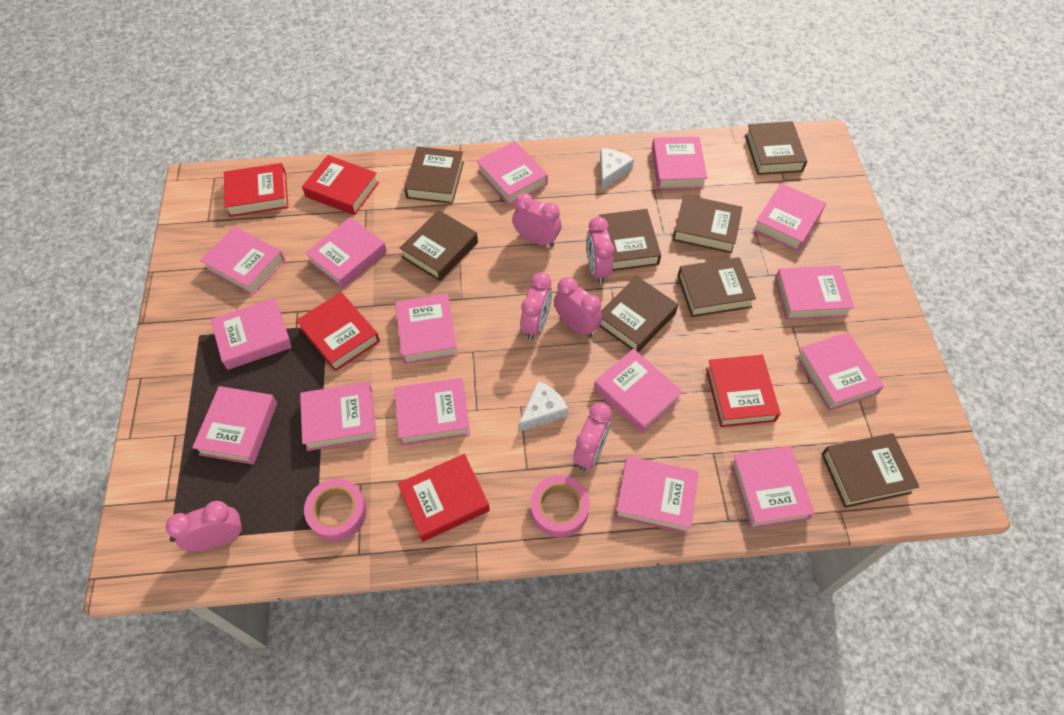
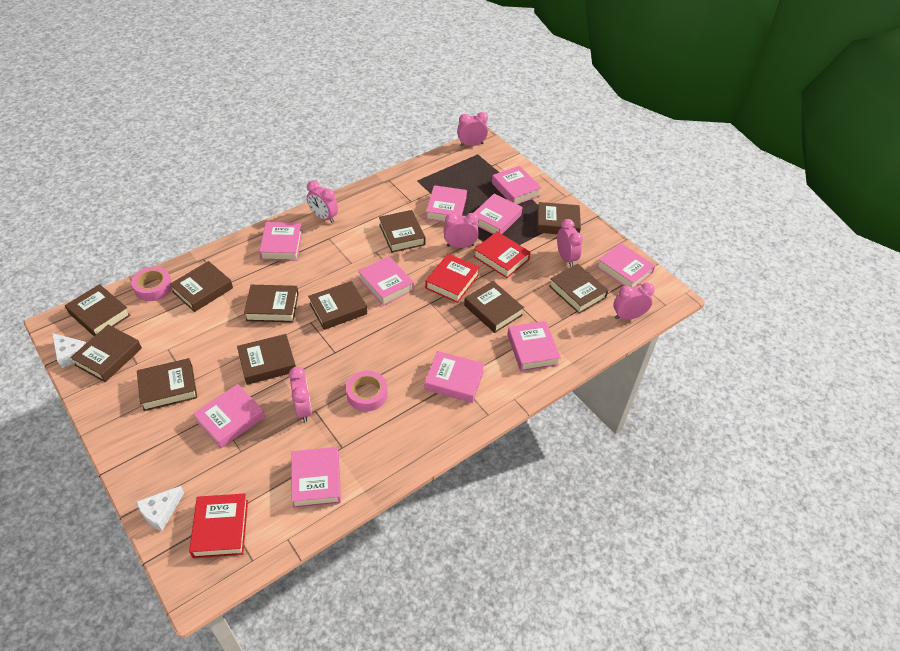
brown book: [400,210,478,281] [404,147,464,204] [599,209,661,271] [599,276,678,353] [673,195,742,253] [678,257,756,317] [745,121,807,175] [822,433,920,508] = 8 -> [65,284,131,336] [70,325,142,382] [137,358,197,411] [170,261,233,312] [237,334,296,385] [244,285,298,322] [308,281,367,330] [379,210,426,253] [464,281,524,333] [537,202,581,234] [549,264,608,314] = 11
pink book: [192,386,277,465] [200,227,285,295] [211,298,292,370] [300,382,377,451] [305,217,387,289] [394,378,470,446] [395,294,458,364] [477,141,548,206] [594,349,683,434] [615,456,699,534] [652,137,707,190] [730,446,815,529] [753,183,826,251] [775,265,854,320] [796,332,884,411] = 15 -> [193,384,265,448] [259,222,303,261] [291,447,341,508] [358,256,414,306] [424,351,485,403] [426,185,467,222] [474,194,522,234] [492,166,542,204] [507,321,561,371] [597,243,655,287] = 10
red book: [224,163,288,217] [296,292,380,371] [302,155,379,215] [398,454,490,542] [706,355,781,427] = 5 -> [189,494,248,558] [425,254,480,303] [474,232,531,278] = 3

